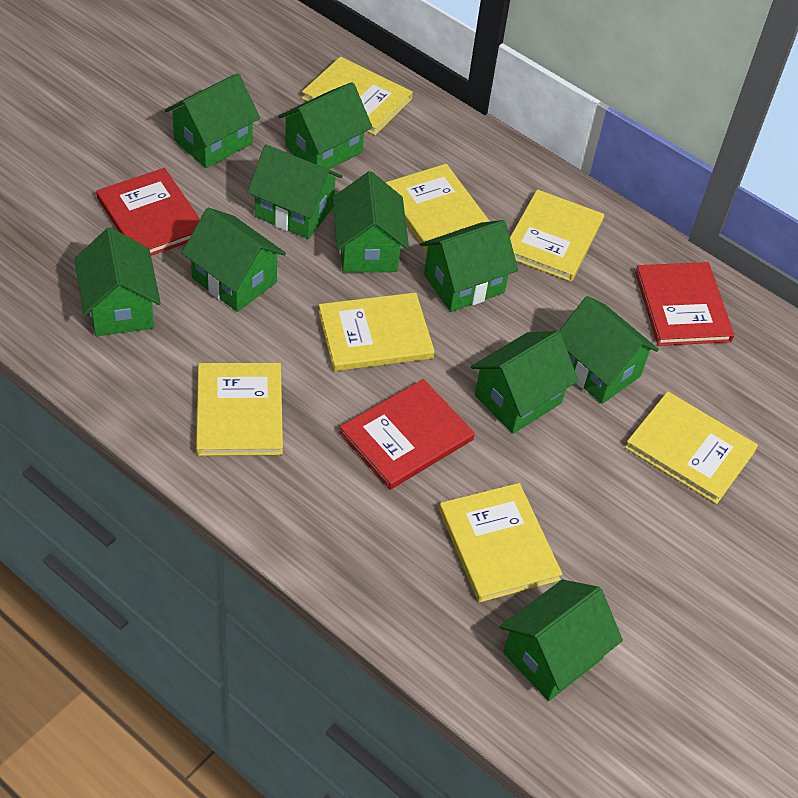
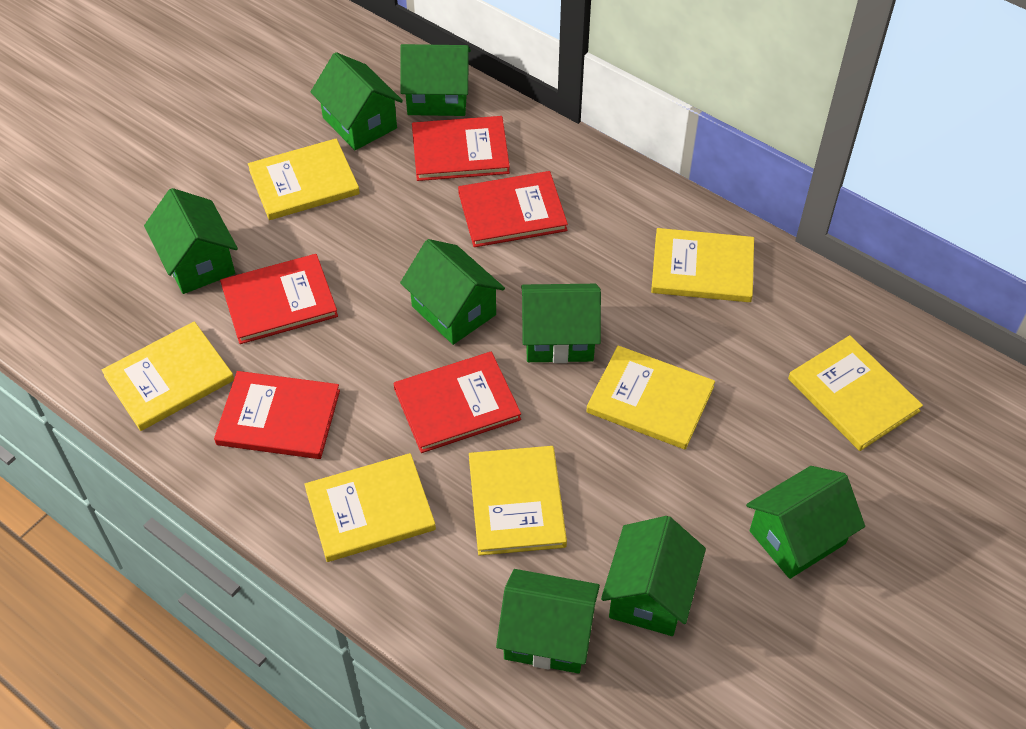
green house: [75,227,161,336] [165,73,260,168] [182,208,286,312] [247,145,343,239] [278,82,373,169] [333,171,409,273] [420,220,518,312] [471,331,579,434] [500,580,623,701] [559,296,659,404] = 10 -> [144,188,238,294] [311,52,403,150] [400,44,471,116] [400,239,505,345] [496,569,600,673] [521,284,601,363] [601,516,706,636] [746,466,865,579] = 8
red book: [96,168,200,256] [339,379,475,490] [635,262,734,346] = 3 -> [214,371,340,459] [220,254,338,344] [394,352,521,453] [412,116,510,181] [458,171,568,247] = 5

